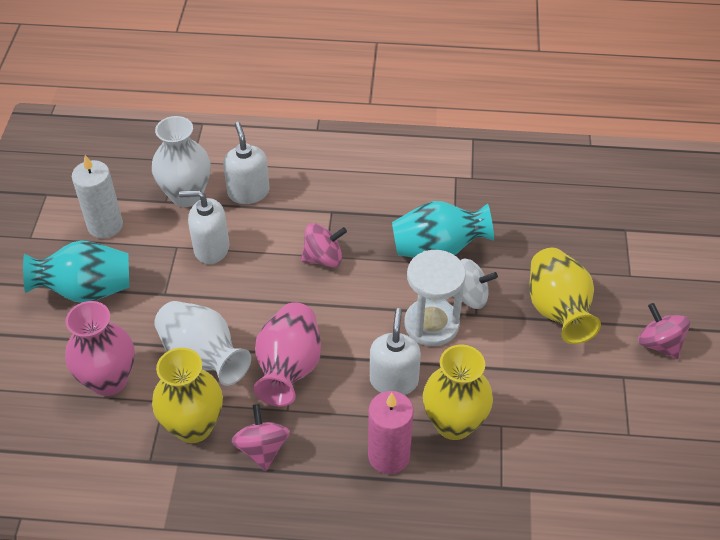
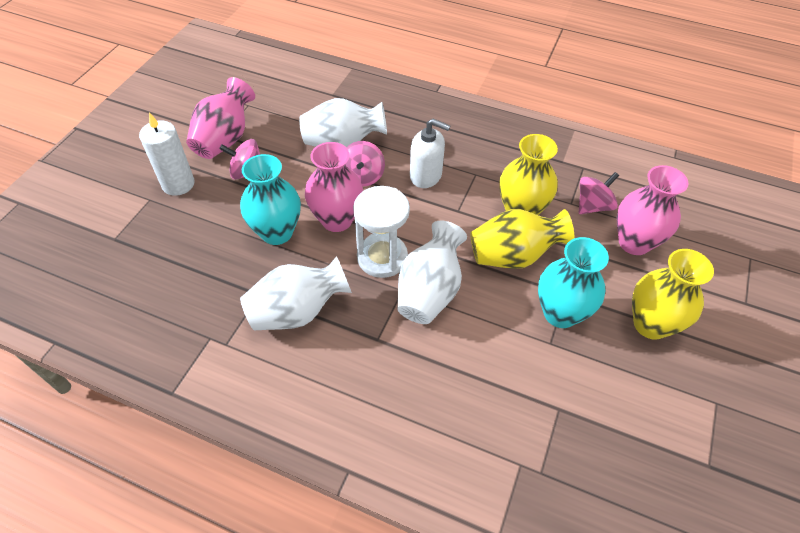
pink candle: [368,391,414,474] = 1 -> none = 0
pink vase: [65,301,135,396] [254,302,321,406] = 2 -> [186,77,255,159] [305,142,363,232] [617,165,689,255] = 3
white soap dispenser: [179,190,230,264] [223,122,270,204] [370,308,421,395] = 3 -> [410,119,450,188] = 1
white spinning top: [452,259,498,309] = 1 -> none = 0
white vase: [152,116,211,207] [154,301,251,386] = 2 -> [240,256,352,330] [299,98,387,147] [397,221,467,324] = 3

